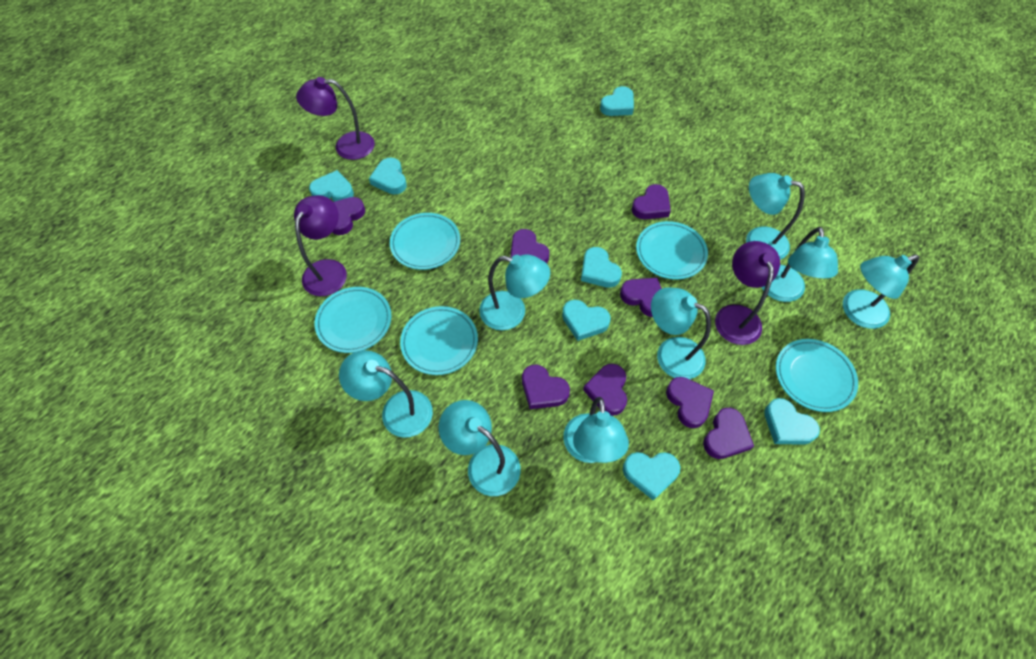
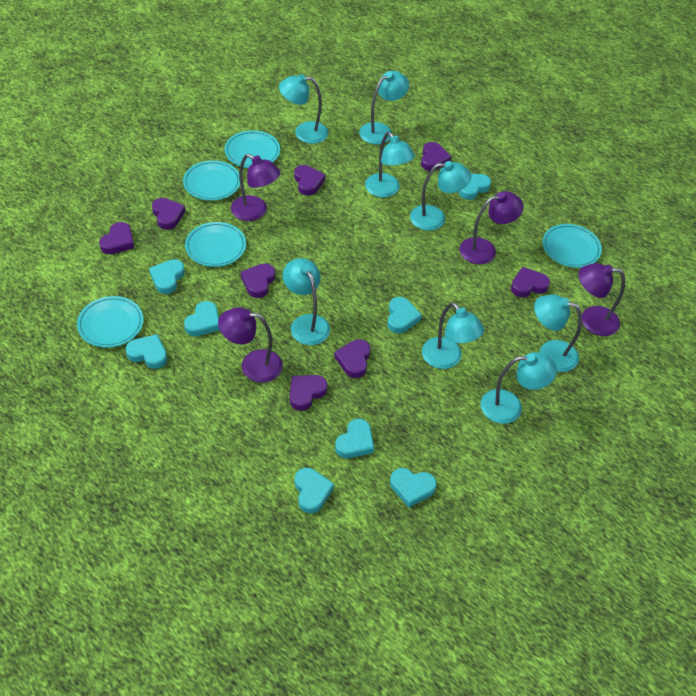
purple lamp: [294,195,347,296] [296,77,375,160] [715,241,780,345] = 3 -> [218,307,283,383] [231,154,281,221] [460,191,524,265] [578,263,625,336] = 4
turquoise heart: [309,170,354,202] [369,158,407,194] [562,300,611,341] [581,247,622,288] [600,86,634,116] [623,452,680,501] [764,398,820,445] = 7 -> [126,334,167,369] [149,259,185,294] [184,301,220,336] [295,468,334,513] [335,419,374,458] [387,297,422,333] [390,468,437,508] [459,174,491,200] = 8

